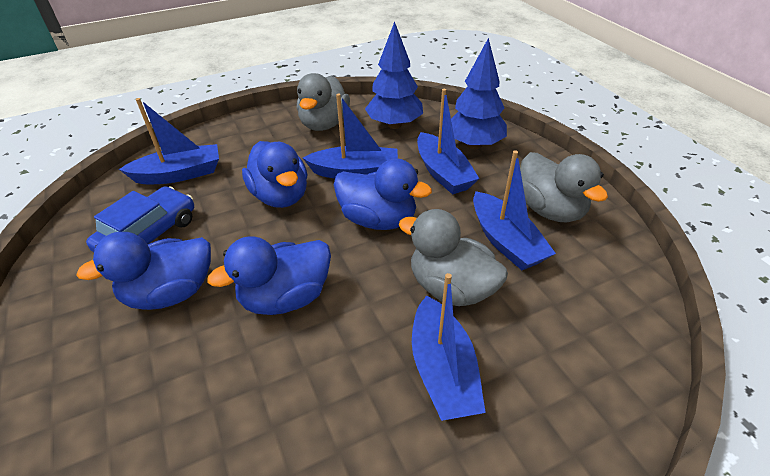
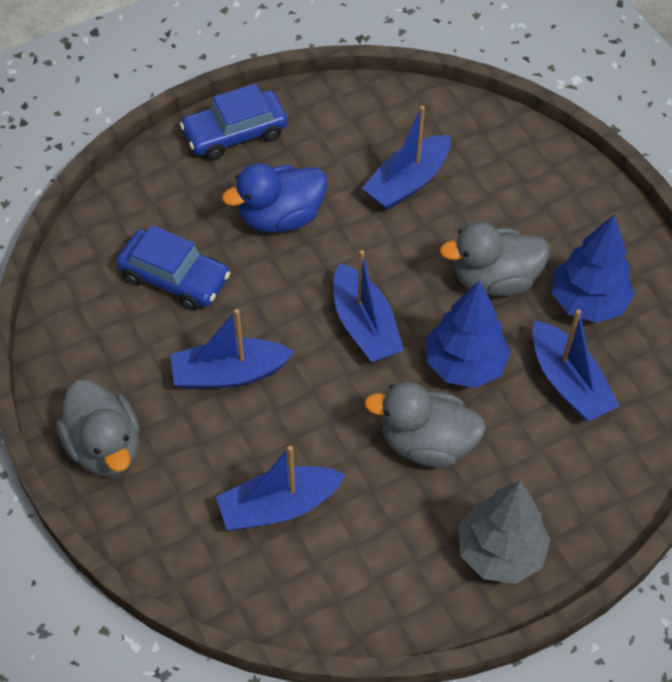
blue car: [86,186,194,252] = 1 -> [116,225,230,310] [180,83,288,160] = 2
blue duck: [76,232,211,310] [207,236,331,315] [242,141,307,208] [334,159,432,230] = 4 -> [222,163,327,233] = 1
grey tree: none = 0 -> [458,481,551,584] = 1

